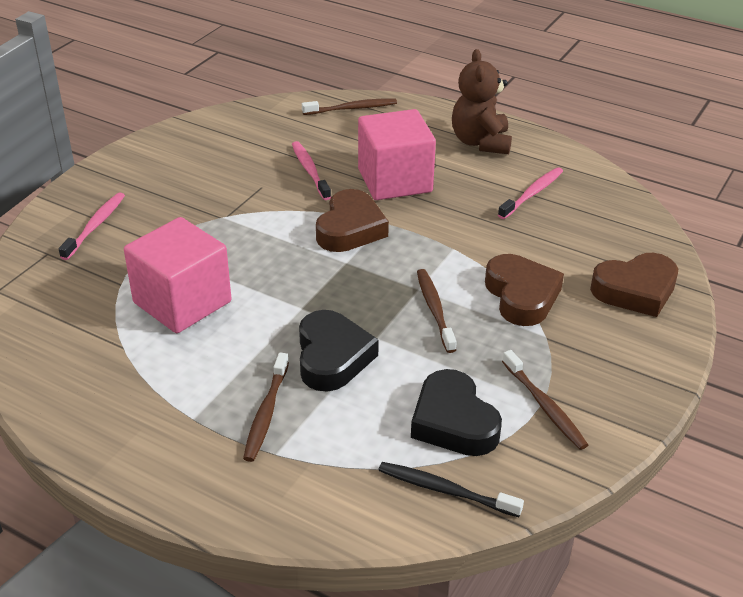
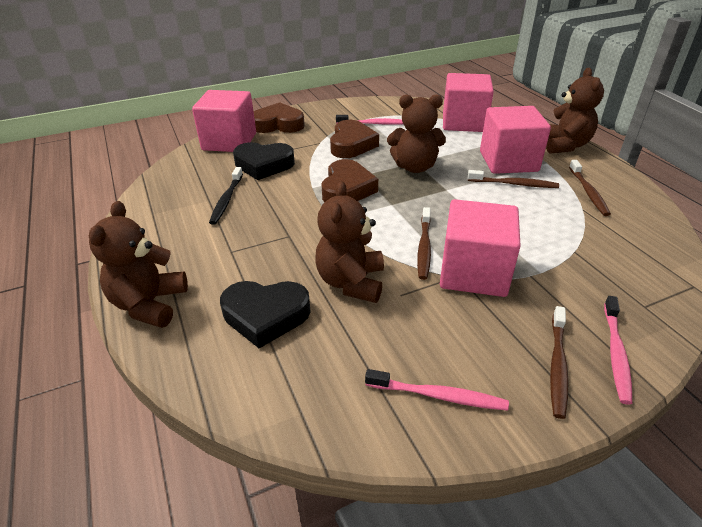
brown teddy bear: [452,49,512,154] = 1 -> [89,201,188,328] [315,181,384,303] [387,94,446,173] [546,68,604,154] = 4
pink cube: [124,217,232,333] [358,109,436,200] = 2 -> [192,90,256,152] [440,199,521,297] [443,73,494,132] [480,106,551,174] = 4

